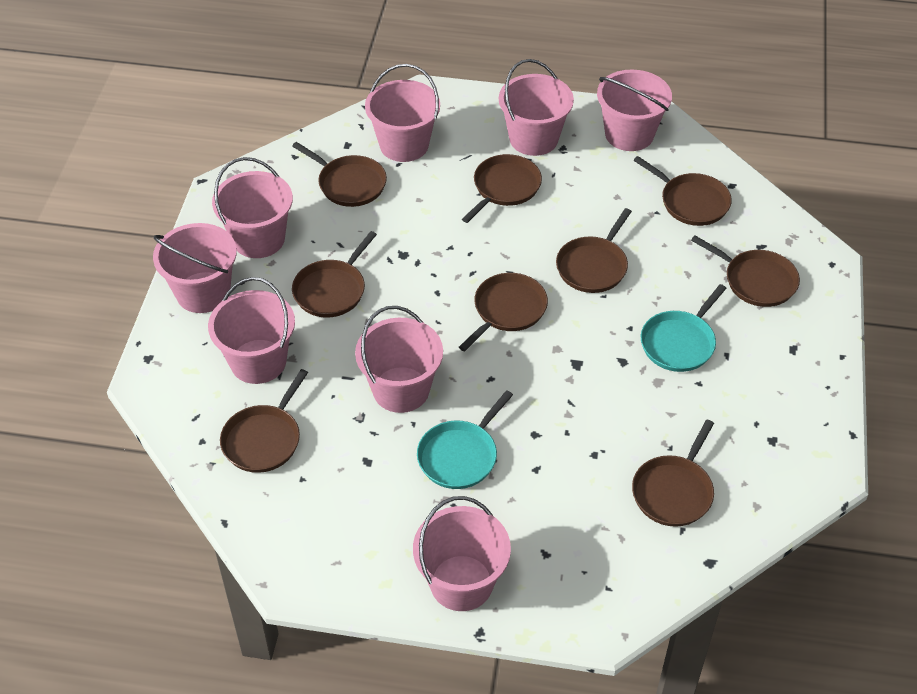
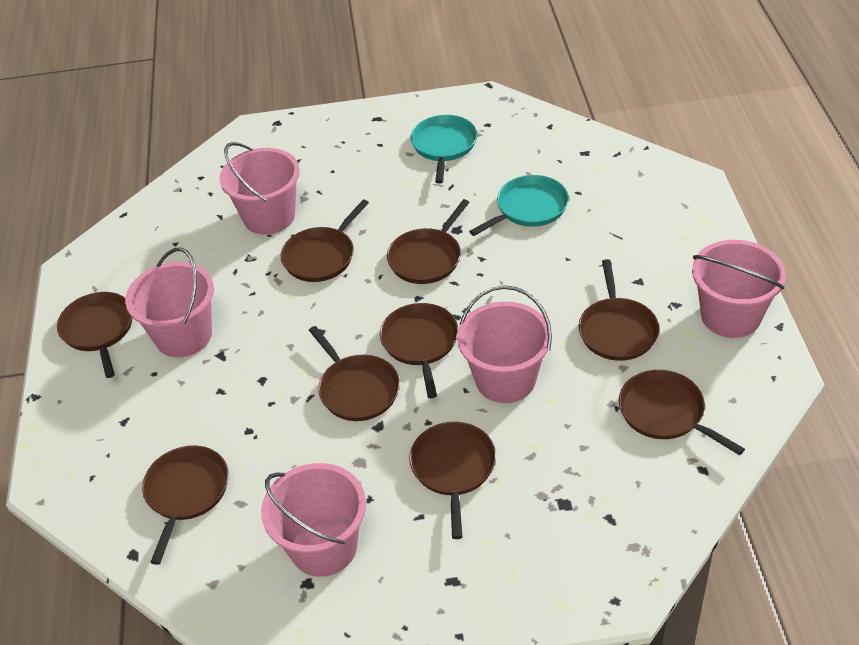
pink bucket: [153,223,237,313] [208,277,295,384] [212,157,293,258] [355,306,443,413] [365,64,440,162] [413,496,511,611] [499,59,574,156] [597,70,672,151] = 8 -> [125,248,214,357] [220,142,300,234] [261,463,366,577] [457,285,552,403] [692,240,786,338] = 5

